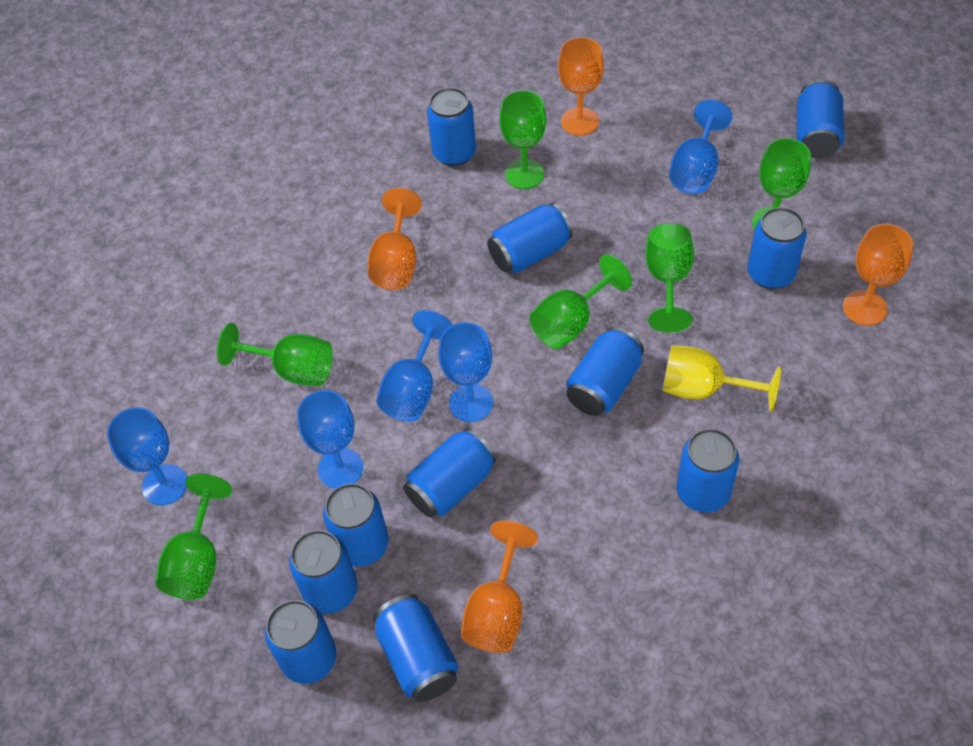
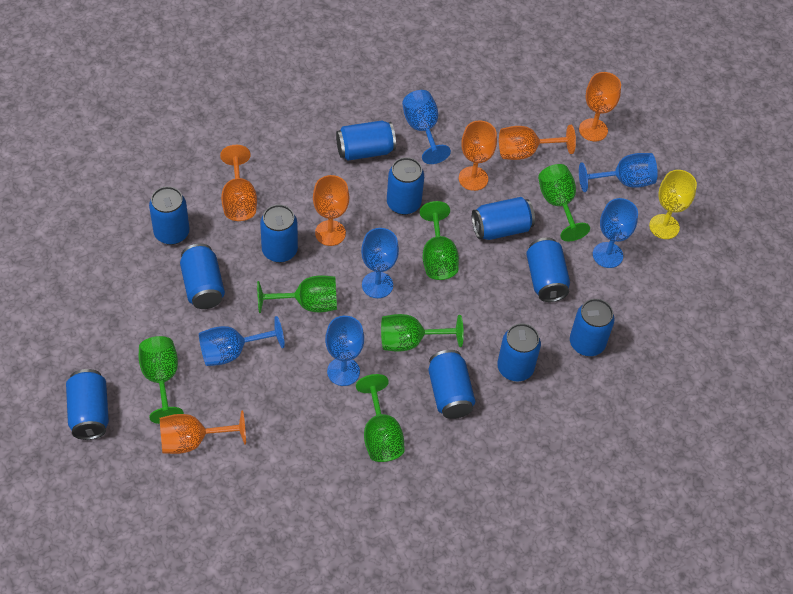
blue goblet: [107,407,187,505] [297,390,363,488] [376,310,452,421] [438,322,493,422] [669,99,732,194] = 5 -> [199,316,285,366] [325,316,364,386] [361,228,399,298] [402,90,451,164] [579,153,658,192] [593,198,638,268] = 6
orange goblet: [367,187,422,290] [461,520,538,652] [558,37,604,135] [843,224,913,325] = 4 -> [160,410,246,454] [220,145,257,221] [313,175,349,246] [459,120,497,191] [499,125,576,160] [579,72,621,141] = 6

